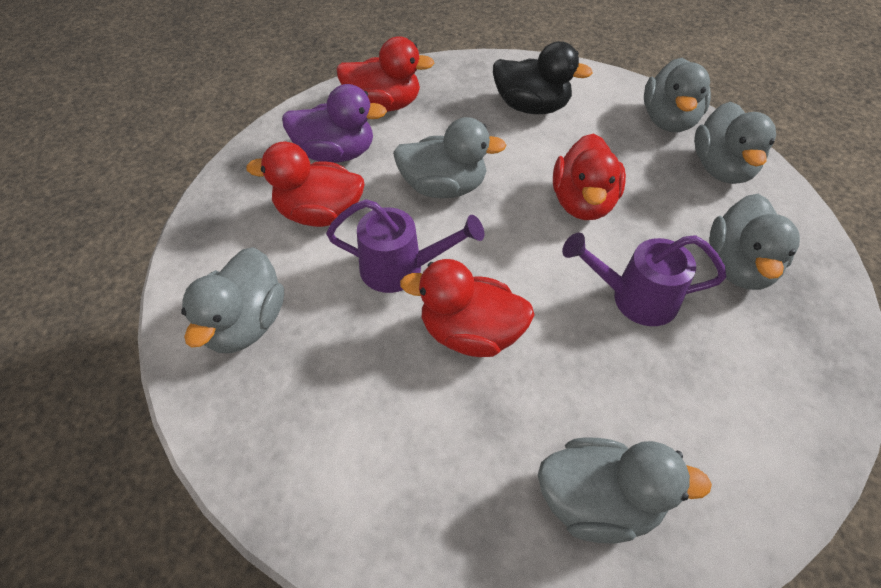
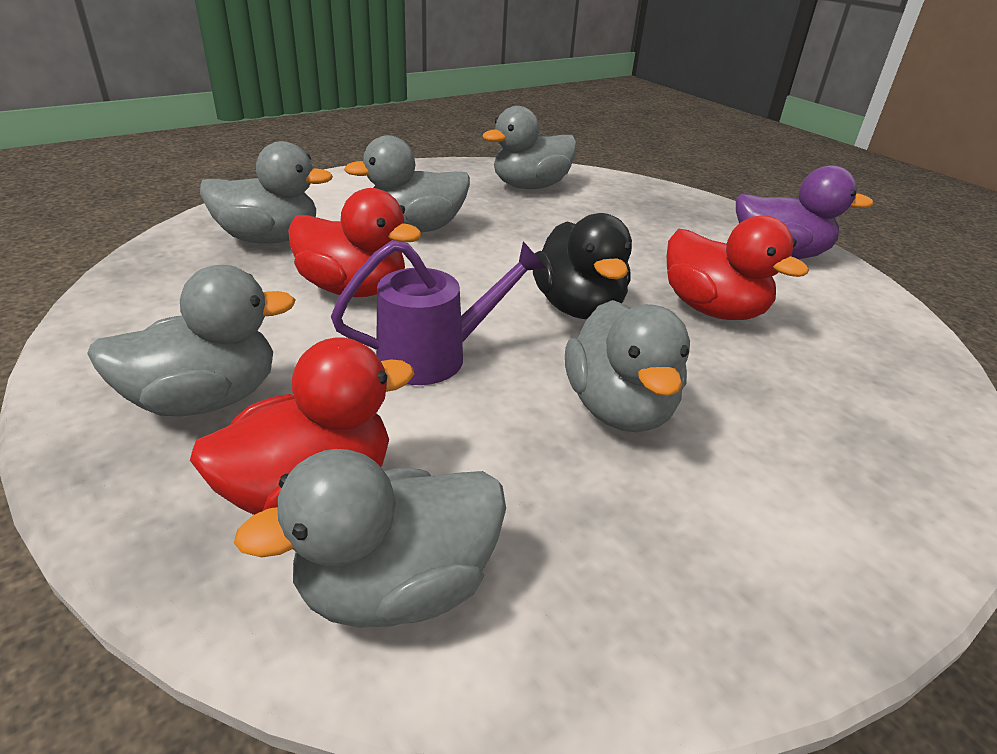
purple watering can: [326,199,484,293] [562,232,727,326] = 2 -> [331,240,547,385] = 1
red duck: [246,142,365,227] [337,36,434,112] [400,259,534,357] [553,134,626,220] = 4 -> [190,338,414,515] [288,188,422,297] [667,215,809,320] = 3

